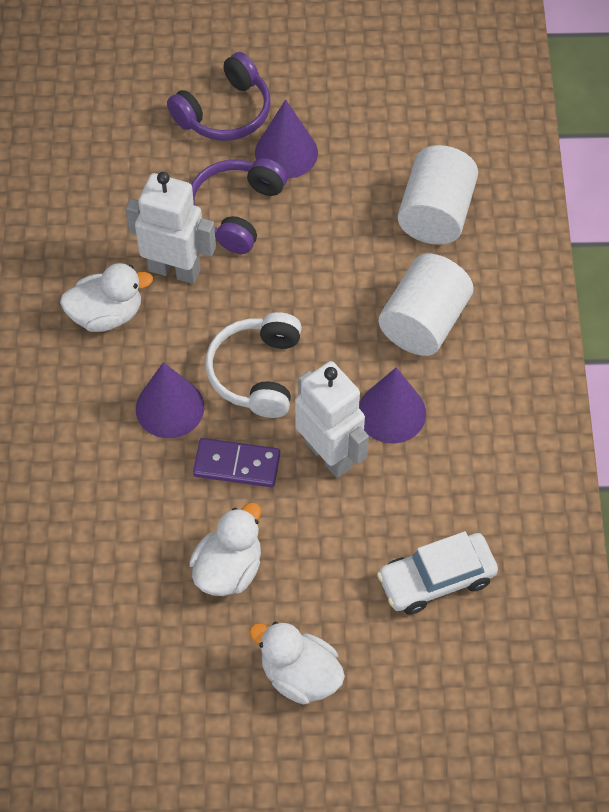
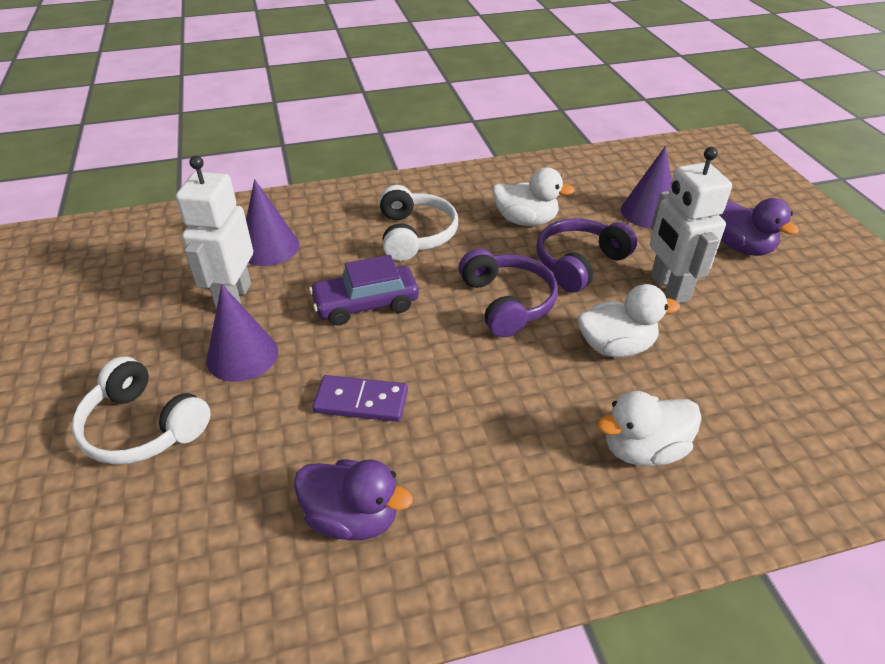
purple car: none = 0 -> [309,255,419,326] = 1
purple duck: none = 0 -> [294,459,413,540] [719,198,799,256] = 2
white car: [377,531,498,615] = 1 -> none = 0
white cylinder: [379,253,474,356] [398,145,478,245] = 2 -> none = 0
white headphones: [205,312,302,418] = 1 -> [72,356,211,465] [380,185,458,261] = 2

